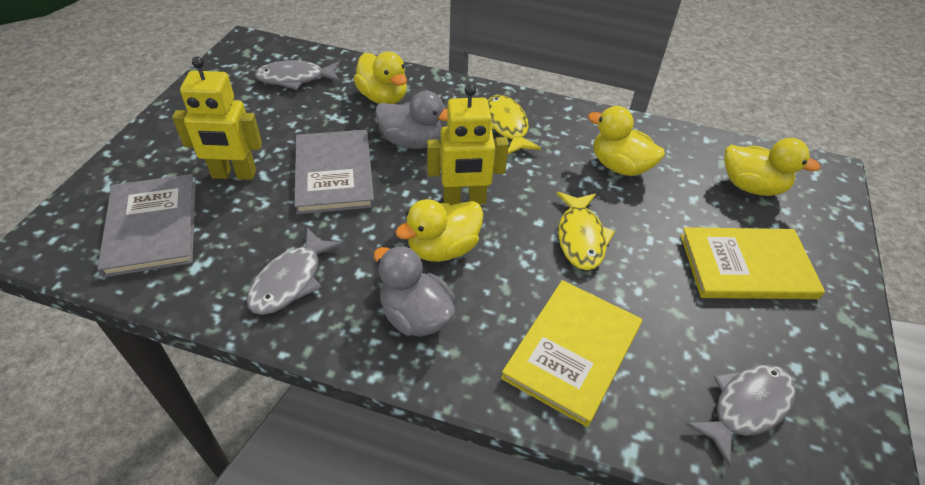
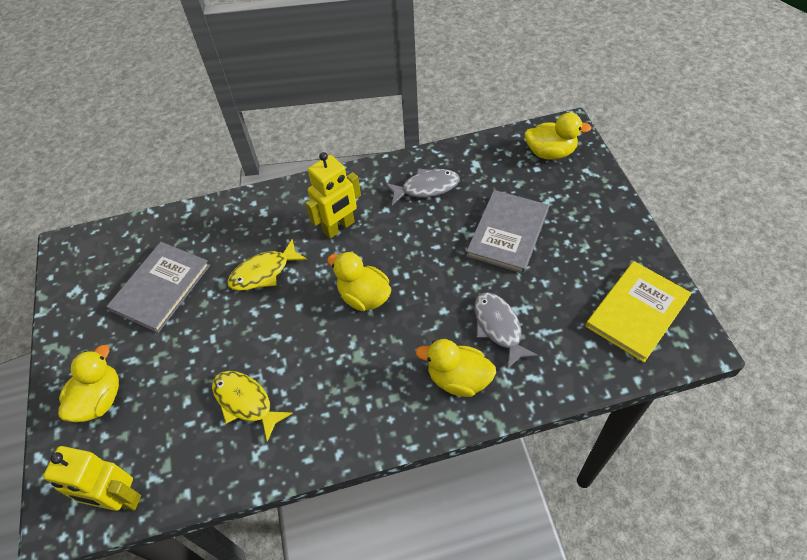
grey duck: [374,246,455,336] [375,91,447,149] = 2 -> none = 0
grey fish: [247,228,343,315] [254,60,340,90] [685,364,796,466] = 3 -> [385,168,460,205] [474,292,539,370] = 2
yellow book: [501,280,642,427] [680,227,825,299] = 2 -> [585,261,692,362] = 1

